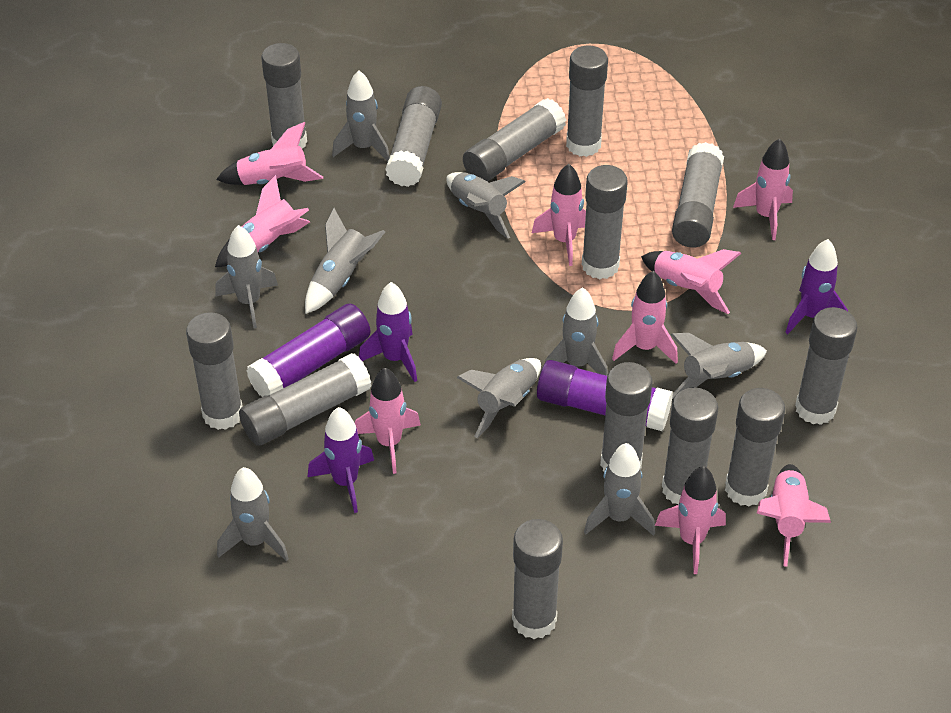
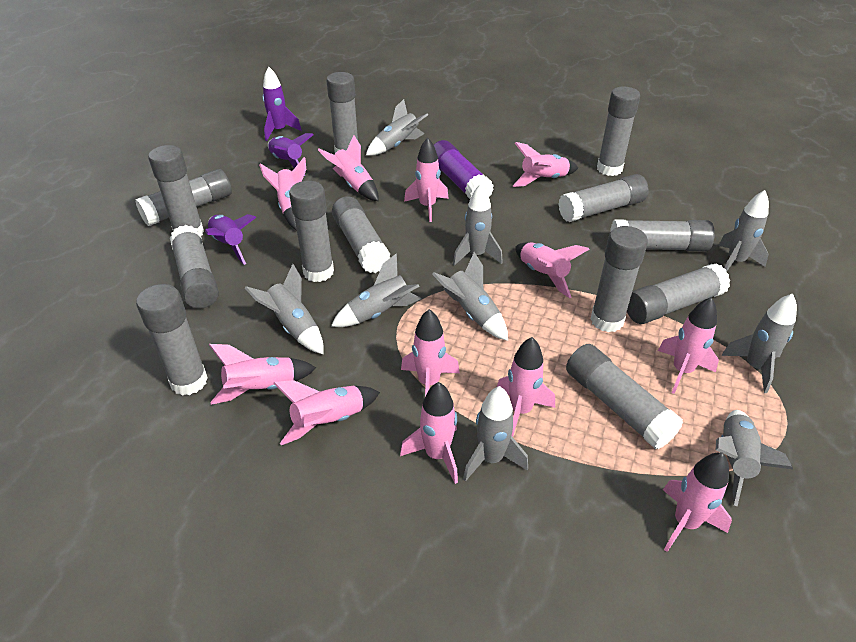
pink rocket: [215,175,310,267] [216,122,323,185] [355,368,421,474] [532,164,586,266] [612,271,678,364] [641,249,742,314] [655,466,726,574] [733,138,793,240] [757,464,831,567] = 9 -> [209,344,316,405] [259,157,306,231] [274,380,380,445] [318,135,379,201] [400,382,458,484] [401,309,460,396] [404,138,449,222] [497,337,555,437] [513,142,578,187] [515,242,590,298] [658,297,719,394] [663,453,732,552] = 12
purple glue stick: [246,304,371,397] [537,360,673,431] = 2 -> [434,140,494,199] = 1

